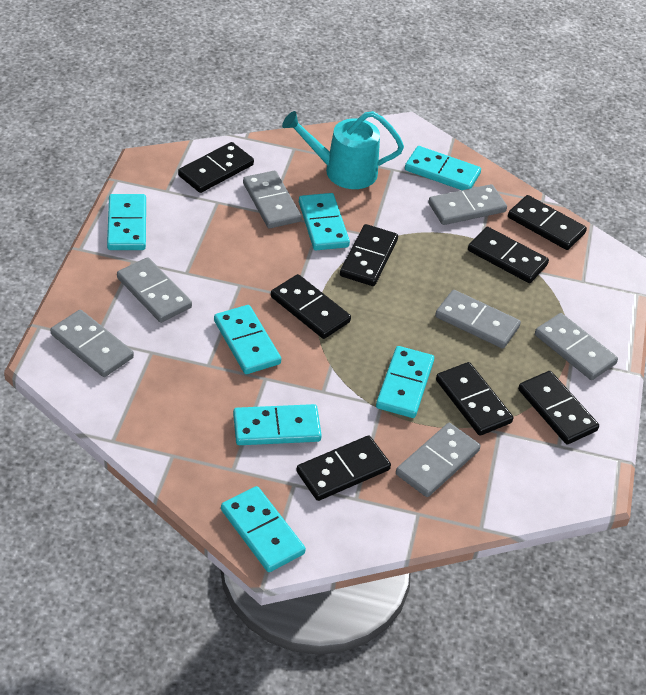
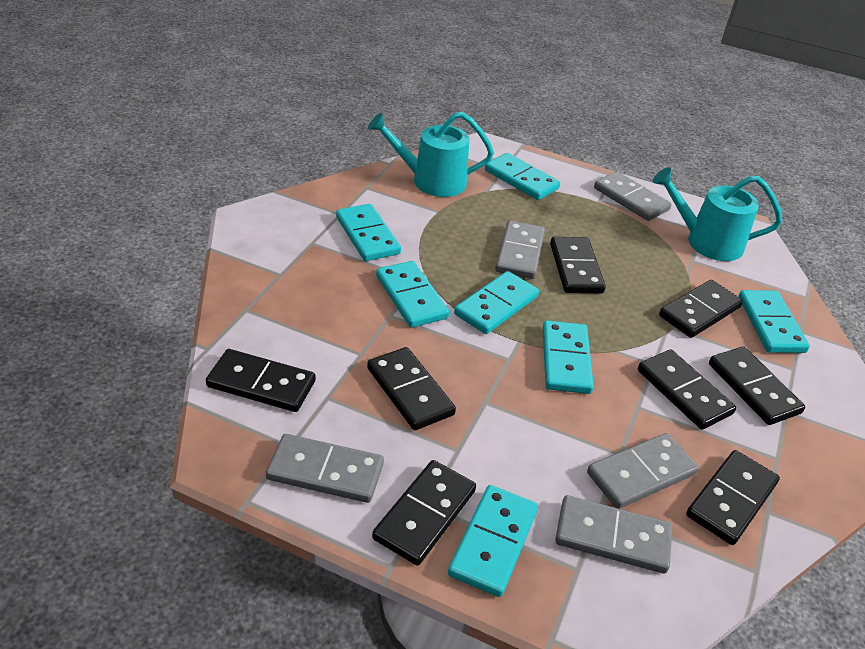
grey domino: [51,310,134,377] [117,257,192,323] [243,171,302,228] [396,423,481,497] [429,184,507,225] [435,290,521,349] [535,313,618,380] = 7 -> [266,434,384,503] [495,220,545,279] [555,495,672,574] [587,433,699,509] [594,171,671,221] = 5
turquoise watering can: [282,111,404,189] = 1 -> [368,112,494,197] [653,167,783,261] = 2

